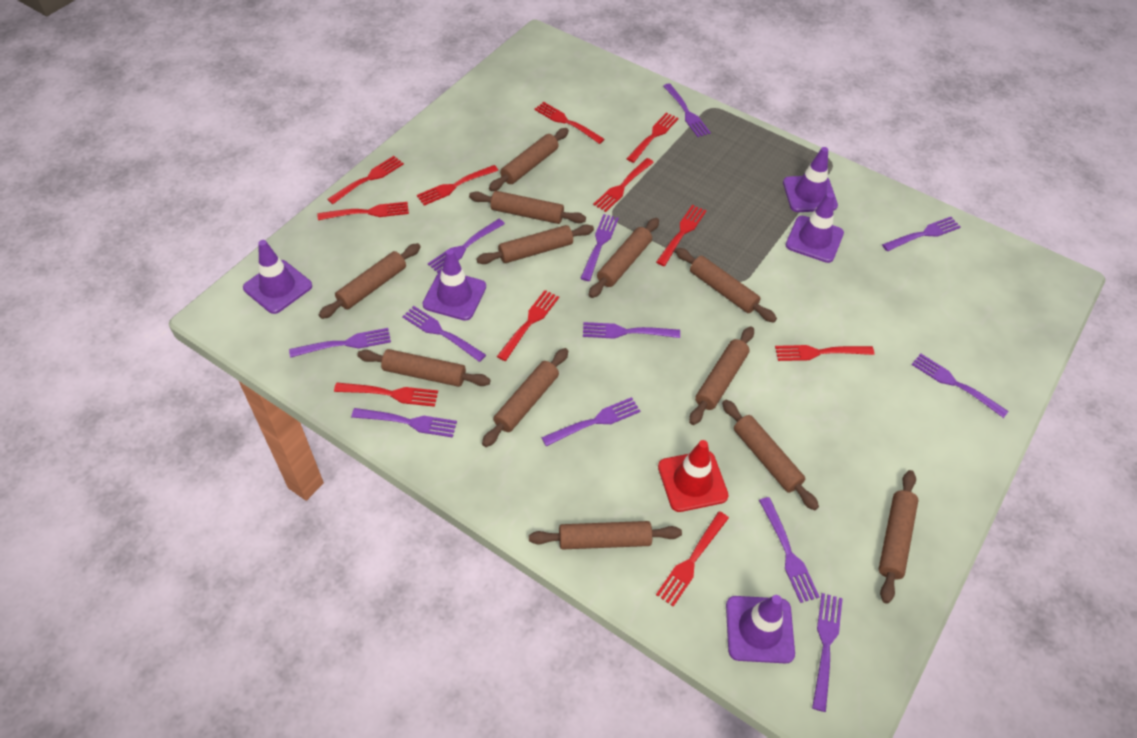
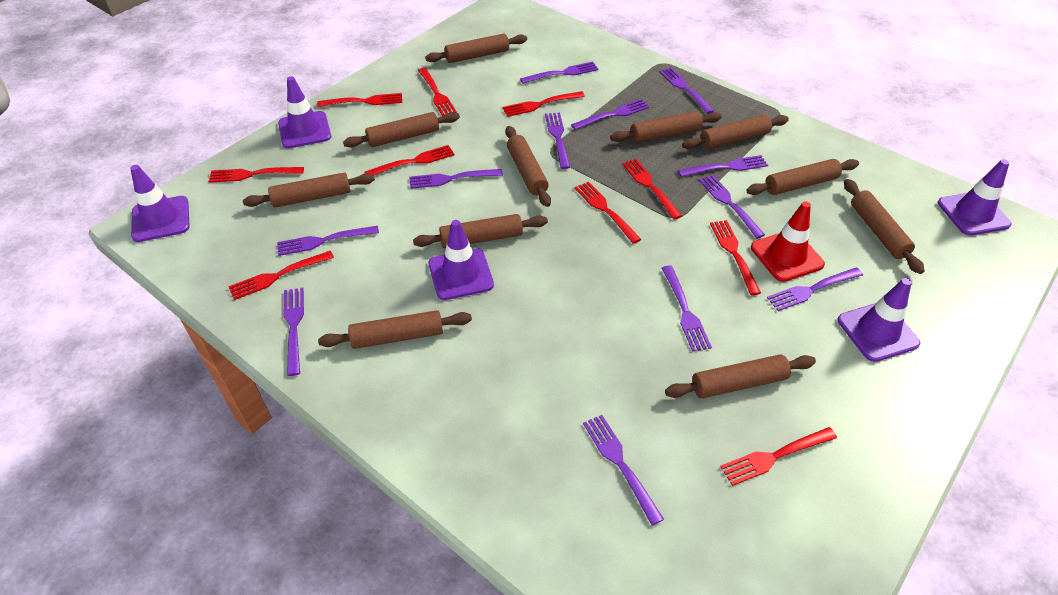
brown rolling pin: [319,243,421,319] [357,349,490,387] [469,191,586,224] [476,224,594,264] [482,348,568,447] [489,128,569,191] [529,521,682,550] [589,218,659,298] [675,248,777,323] [689,326,754,425] [722,400,819,511] [879,470,918,604] = 12 -> [243,173,375,207] [318,310,472,349] [343,112,460,148] [413,214,548,248] [425,34,527,63] [505,126,551,207] [610,111,722,143] [665,354,816,398] [682,115,789,149] [746,159,859,195] [844,179,924,274] = 11
red fork: [318,202,409,220] [327,156,404,204] [334,383,438,407] [417,165,498,206] [497,290,559,361] [534,102,605,144] [593,158,654,212] [627,113,679,163] [656,205,706,266] [656,511,729,606] [775,345,874,361] = 11 -> [208,167,304,183] [228,251,334,300] [317,93,402,107] [364,145,455,175] [418,68,457,116] [503,91,585,117] [575,182,641,244] [622,159,682,219] [710,220,761,295] [720,427,837,486] = 10

